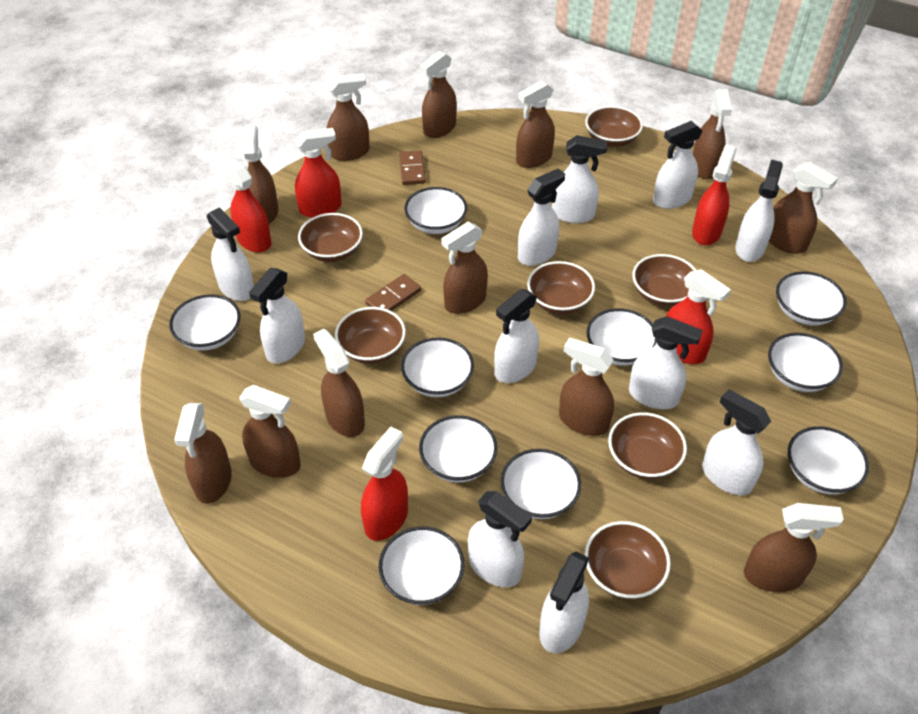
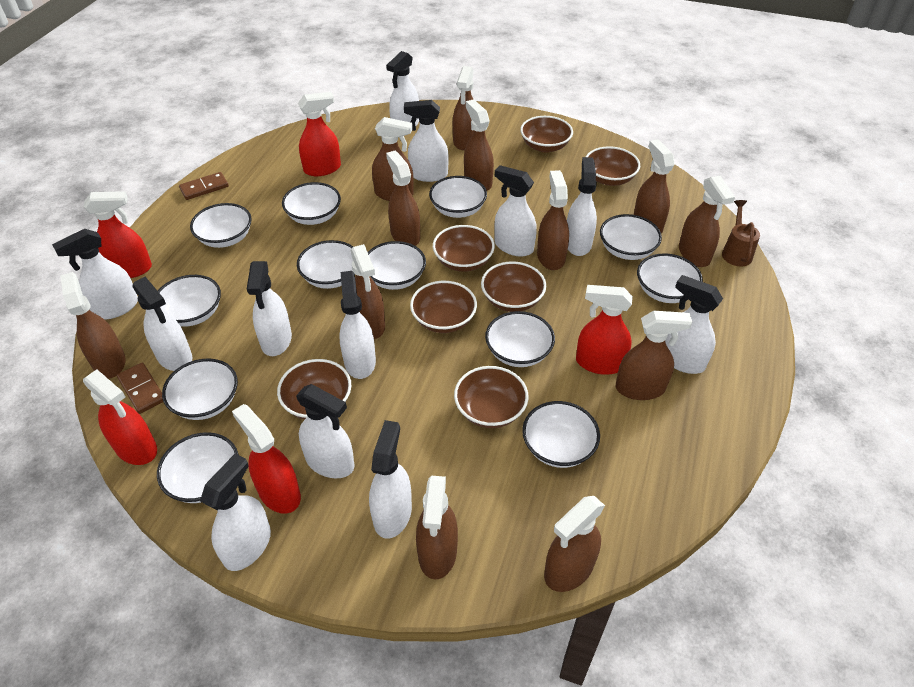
brown watering can: none = 0 -> [722,200,760,266] = 1
white bowl: [169,294,240,351] [379,526,464,605] [401,337,474,397] [404,187,467,234] [419,415,497,482] [501,449,581,519] [587,308,657,366] [768,333,843,392] [776,271,846,326] [788,426,869,495] = 10 -> [157,432,239,503] [158,275,221,327] [162,358,238,420] [190,203,252,248] [282,182,341,225] [297,240,353,289] [368,241,426,290] [429,176,487,218] [485,311,555,367] [522,401,600,468] [600,214,662,260] [637,253,703,303] = 12
white spray bottle: [207,207,254,301] [249,268,305,363] [468,491,532,587] [494,289,539,383] [518,169,565,266] [539,552,589,653] [552,135,607,223] [629,316,703,409] [653,121,703,209] [702,389,771,495] [735,160,783,262] = 11 -> [52,229,138,320] [132,277,192,371] [200,454,271,571] [247,261,292,356] [296,384,354,478] [339,271,376,379] [369,420,412,539] [386,51,419,126] [404,100,449,182] [494,165,537,257] [567,157,597,256] [665,275,723,374] = 12

